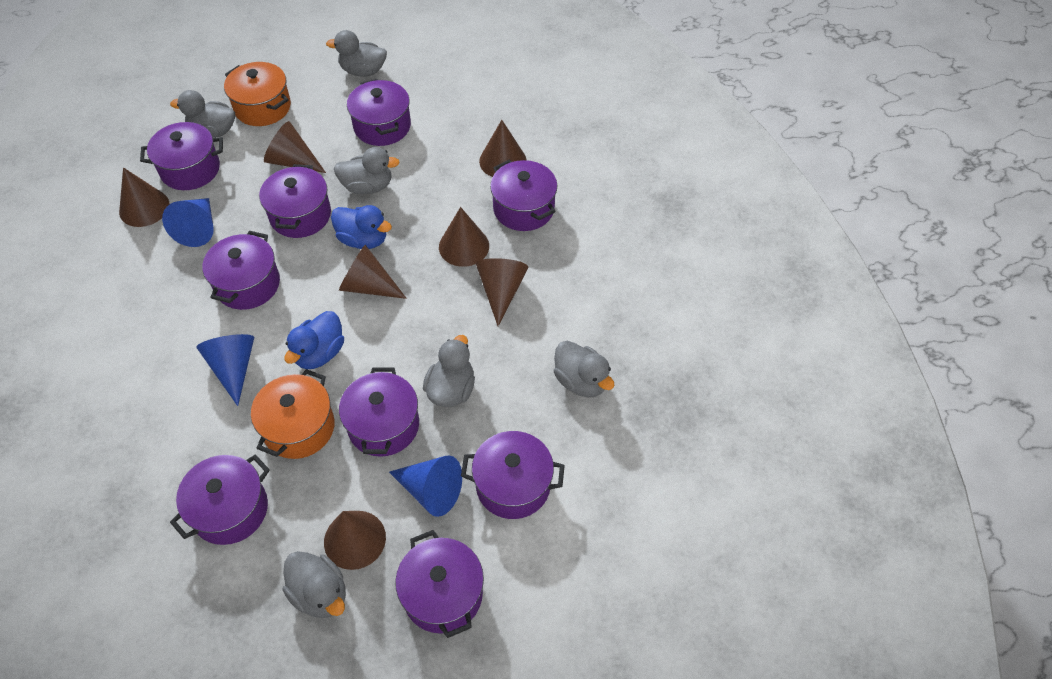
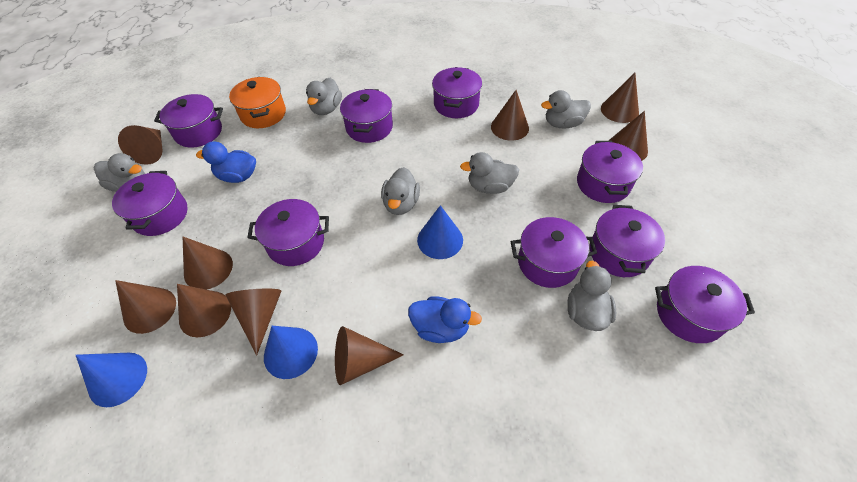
brown cone: [119,167,169,227] [264,121,326,173] [324,511,386,570] [339,245,407,299] [439,207,489,267] [476,258,529,326] [479,120,526,177] = 7 -> [115,280,176,334] [118,125,162,165] [177,284,231,337] [183,237,233,290] [226,289,281,356] [335,326,404,385] [491,90,529,141] [601,73,639,123] [609,111,648,161] = 9
orange pot: [224,62,291,126] [251,369,335,459] = 2 -> [229,77,286,128] = 1

